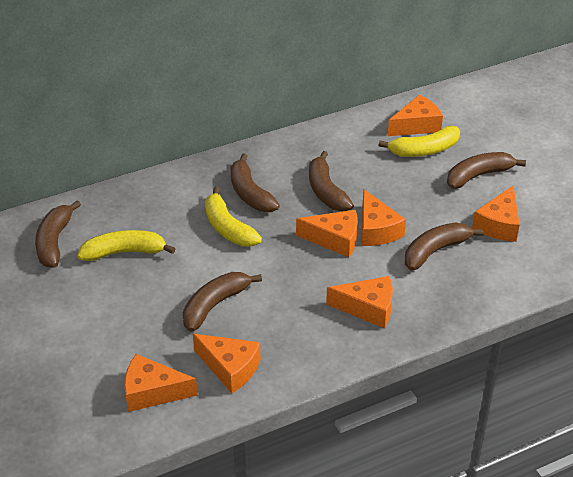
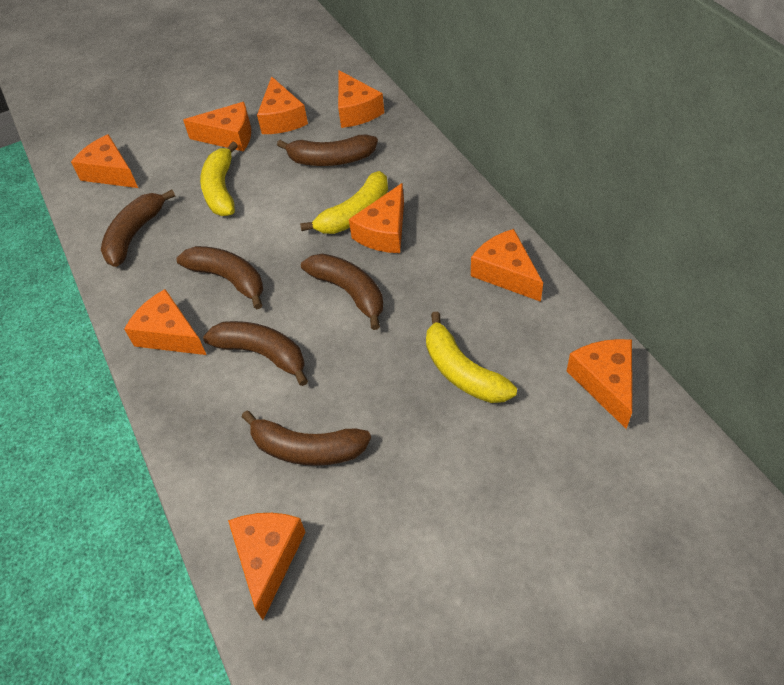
orange cheese: [124,354,198,412] [193,334,260,393] [296,210,358,257] [326,276,393,328] [362,190,406,246] [388,95,443,136] [472,185,520,242] = 7 -> [71,134,138,188] [124,289,207,355] [183,102,251,152] [228,513,306,620] [257,76,308,134] [338,70,384,128] [349,183,404,253] [471,229,543,302] [567,339,632,429] = 9

